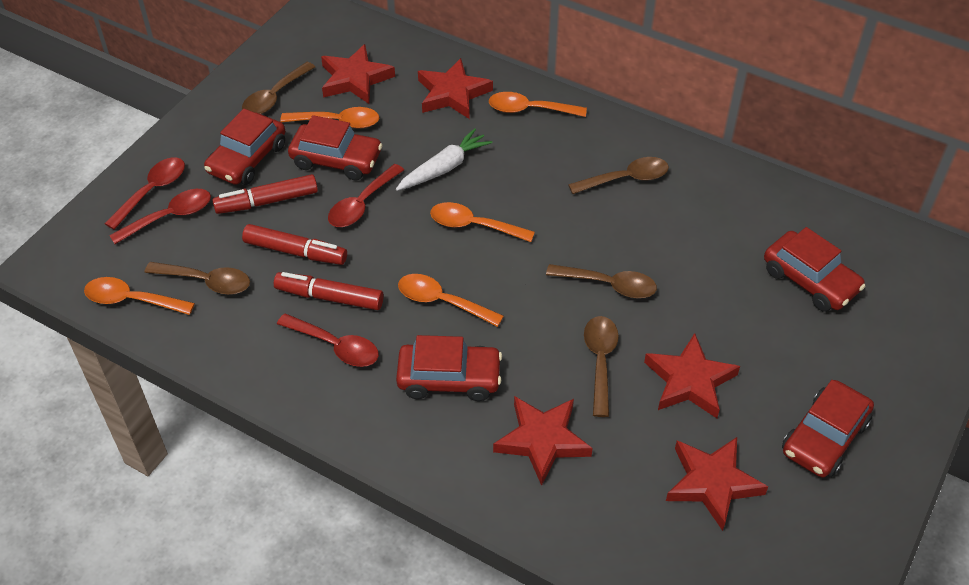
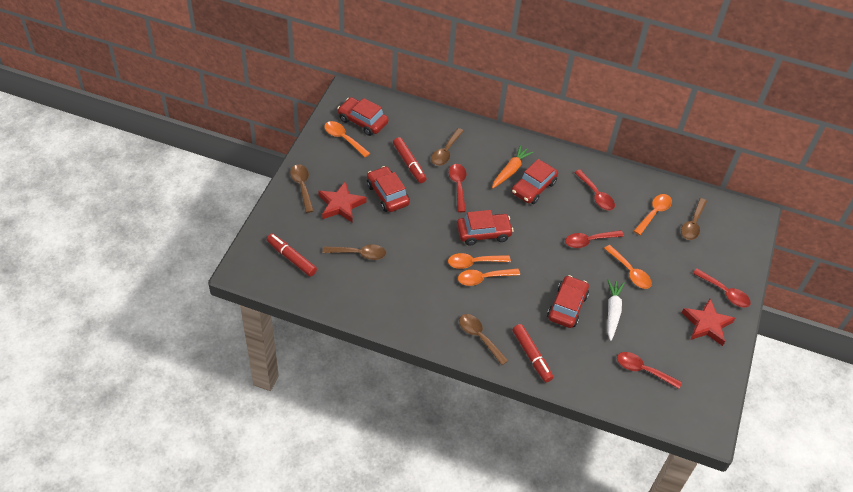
orange carrot: none = 0 -> [492,145,533,189] = 1
red spoon: [104,157,185,230] [109,189,211,244] [277,313,379,367] [328,164,404,227] = 4 -> [449,164,466,212] [565,230,624,248] [574,170,615,210] [617,352,682,389] [693,269,751,308] = 5
red star: [321,44,395,104] [418,58,493,119] [493,396,593,486] [644,333,740,418] [666,437,768,531] = 5 -> [318,181,367,223] [682,299,735,346] = 2

